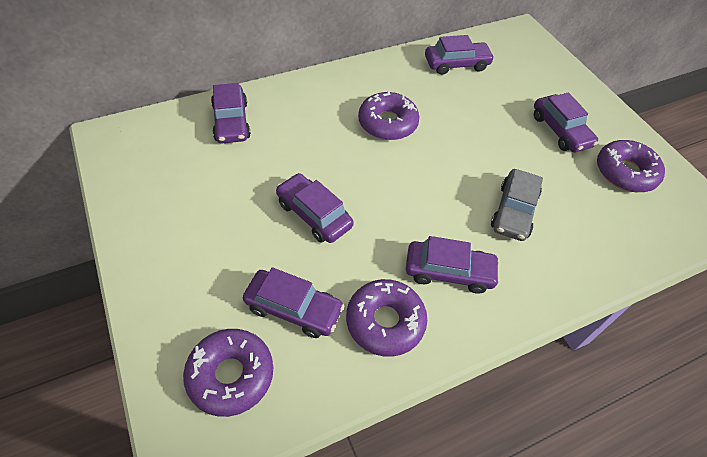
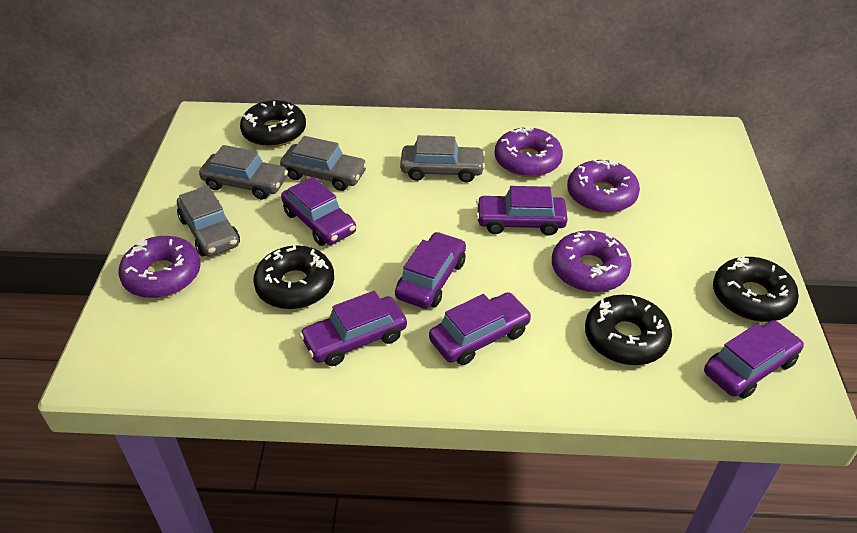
black donut: none = 0 -> [240,100,306,147] [253,244,334,309] [585,295,672,365] [713,255,799,322] = 4
grey car: [491,169,543,241] = 1 -> [177,185,240,257] [199,145,288,199] [280,136,367,191] [400,135,485,182] = 4

